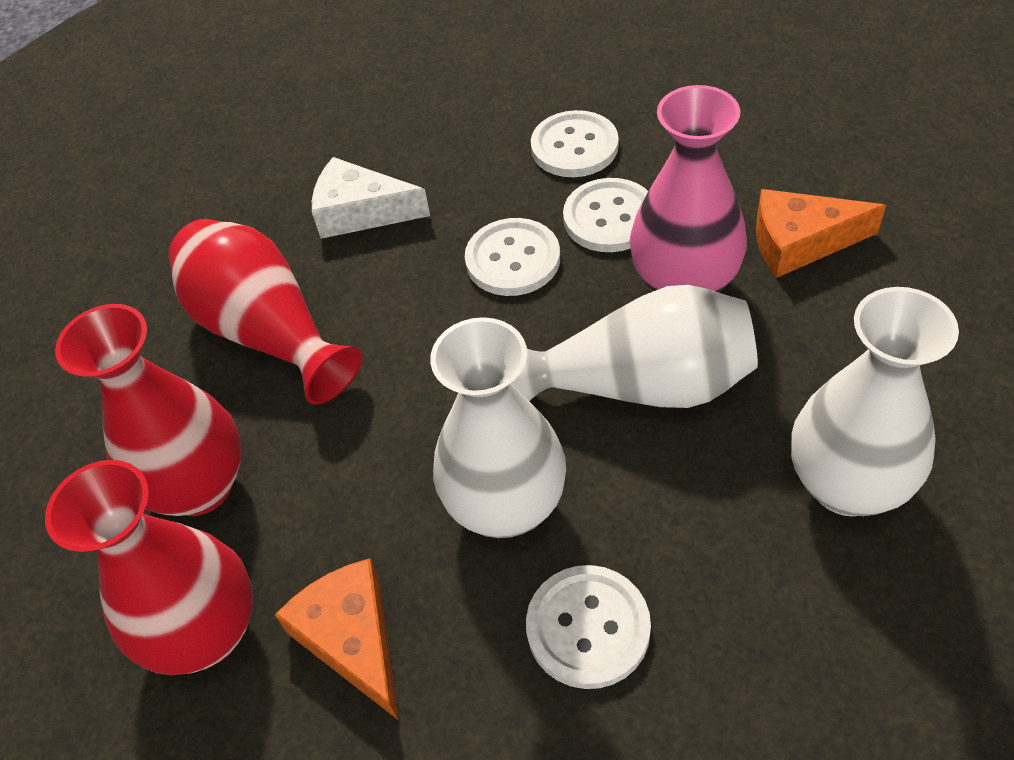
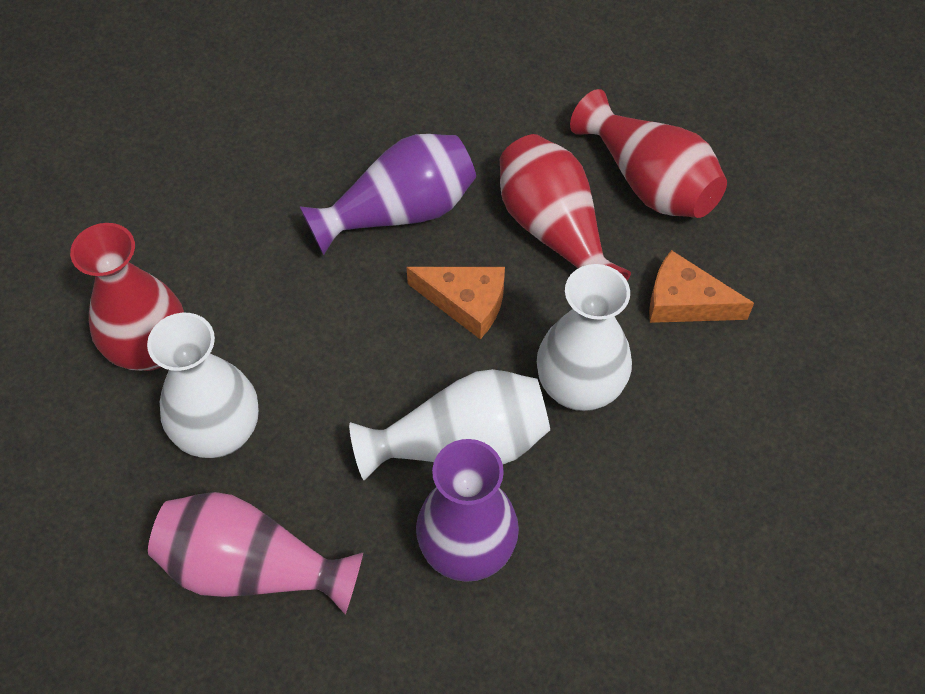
purple vase: none = 0 -> [299,134,476,255] [416,439,519,582] = 2
white button: [465,218,560,296] [526,565,651,689] [531,110,619,177] [563,178,648,252] = 4 -> none = 0
white cheese: [312,157,430,239] = 1 -> none = 0

